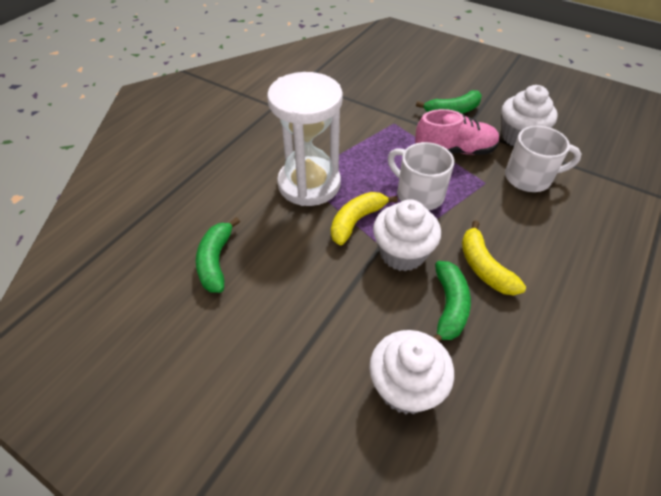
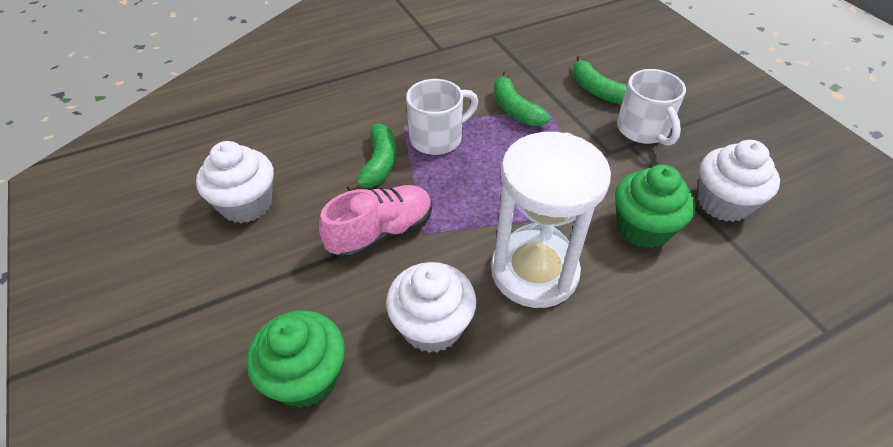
green cupcake: none = 0 -> [247,310,345,408] [615,165,696,248] = 2
yellow banana: [331,192,398,245] [462,221,526,296] = 2 -> none = 0

